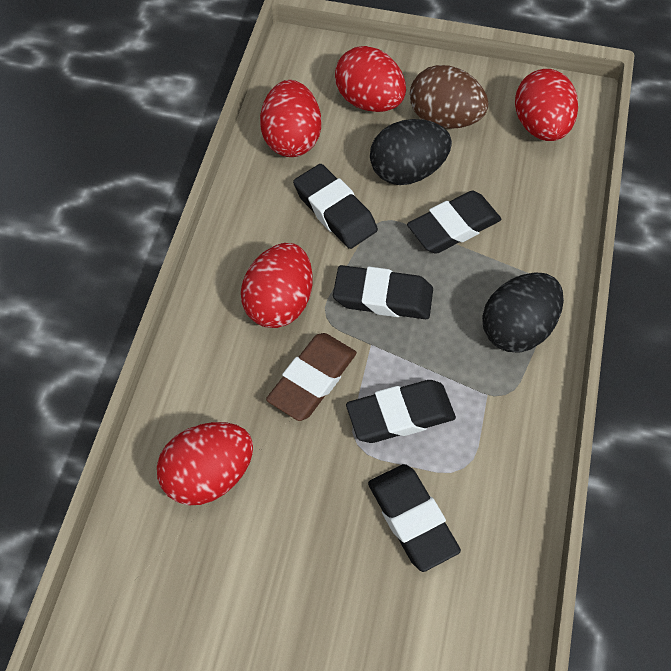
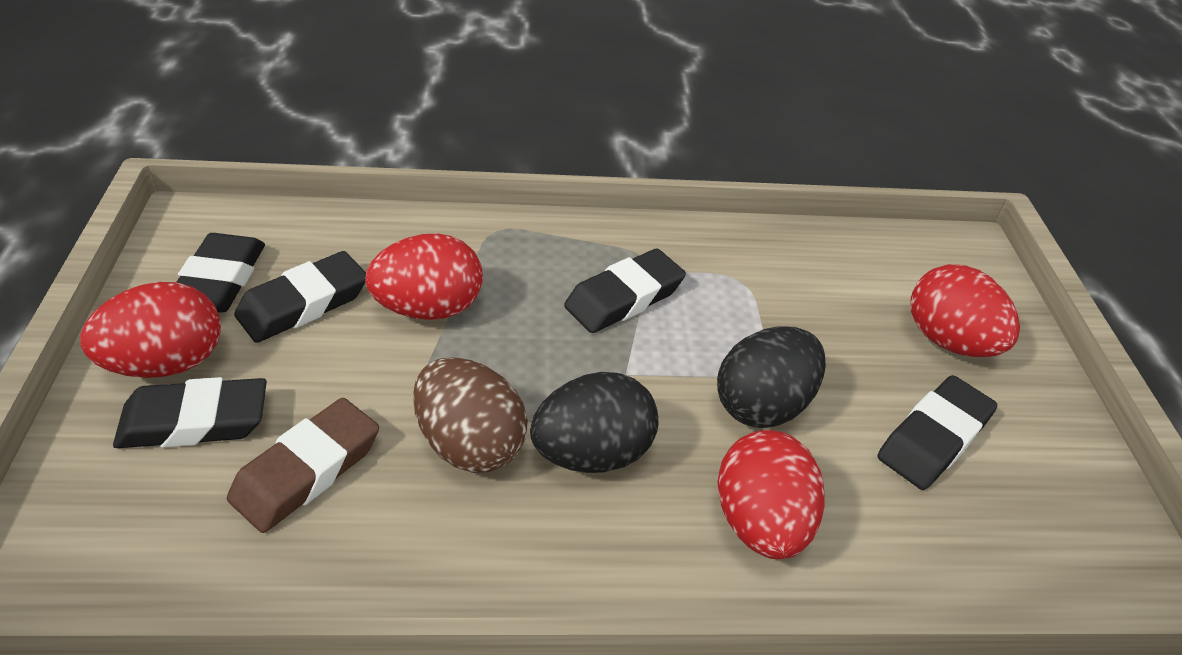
red egg: [157,422,253,505] [241,243,313,328] [260,80,321,157] [335,46,406,112] [515,69,578,141] = 5 -> [80,282,221,378] [365,233,483,320] [717,430,825,560] [911,264,1020,357] = 4

